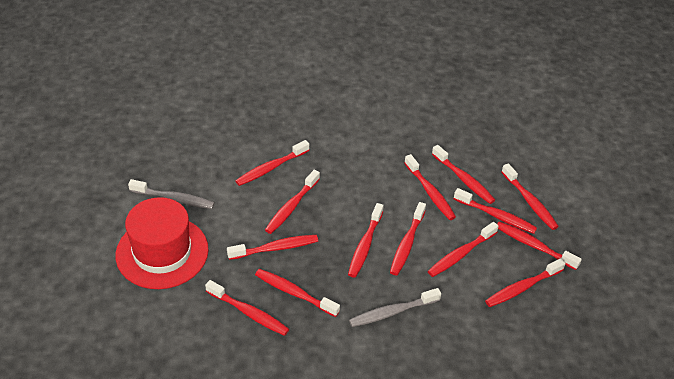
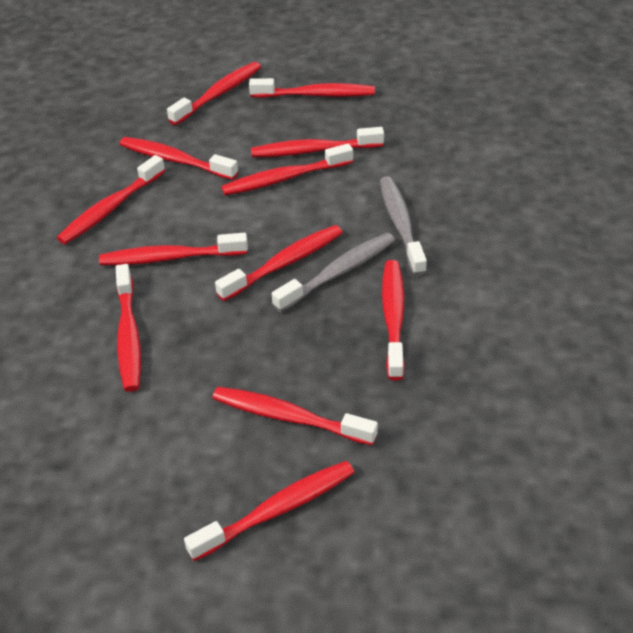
red hat: [116,197,209,289] = 1 -> none = 0
red toothbrush: [205,280,289,336] [227,235,318,260] [235,140,309,186] [255,269,340,317] [265,170,320,234] [348,203,384,278] [390,202,426,275] [404,154,456,220] [428,222,499,277] [432,145,495,204] [454,188,537,234] [485,258,565,307] [497,221,582,270] [502,163,559,230] = 14 -> [57,155,165,244] [99,233,248,265] [116,264,141,392] [119,137,238,180] [167,62,261,125] [184,461,355,561] [212,387,378,445] [215,225,343,301] [221,144,353,195] [249,78,375,98] [251,127,384,157] [382,260,405,380] = 12

